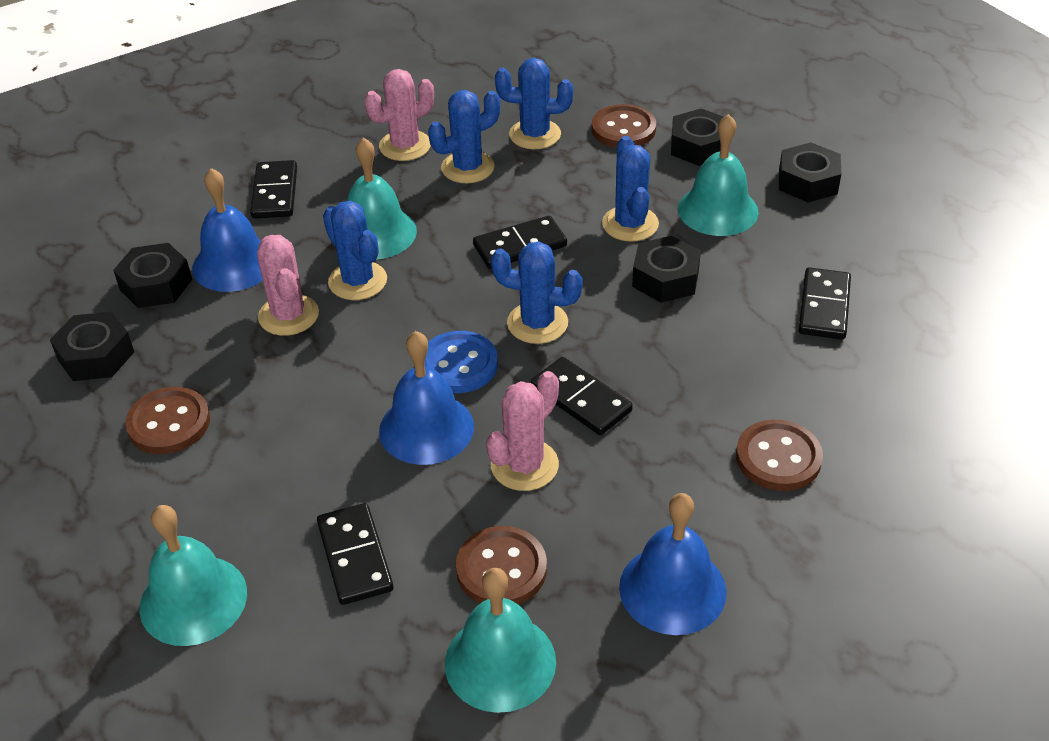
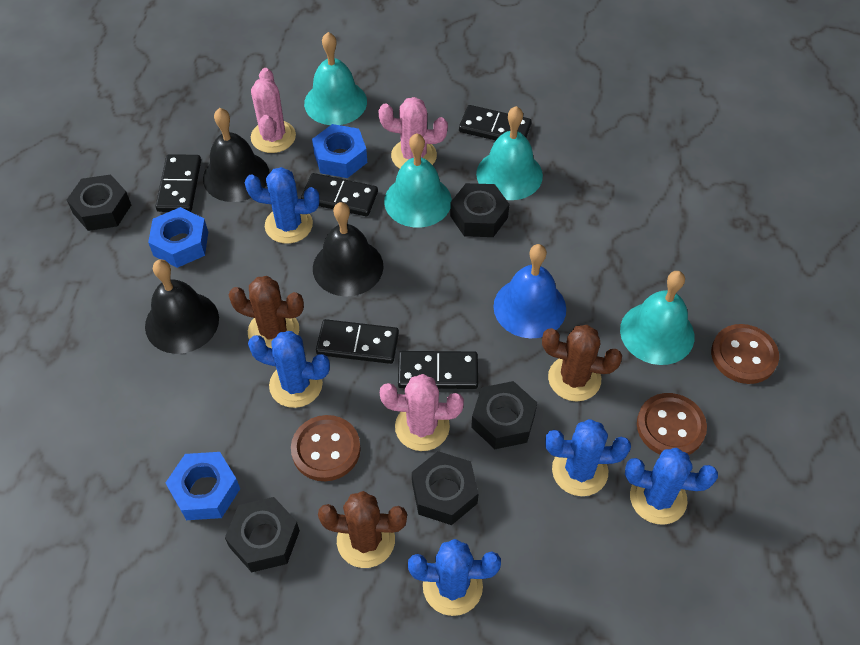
black bell: none = 0 -> [145,259,219,354] [203,108,269,202] [313,202,384,297] = 3
blue bell: [192,168,263,292] [379,331,474,465] [619,493,727,635] = 3 -> [493,244,566,338] = 1
blue button: [425,331,498,393] = 1 -> none = 0
blue nut: none = 0 -> [148,207,208,268] [165,452,240,520] [312,124,367,178] = 3
brown button: [125,387,210,454] [456,526,547,604] [592,104,656,148] [736,419,823,491] = 4 -> [291,415,361,481] [637,393,707,455] [711,324,779,384] = 3
brown cactus: none = 0 -> [228,276,304,348] [318,491,407,568] [542,325,622,401] = 3

